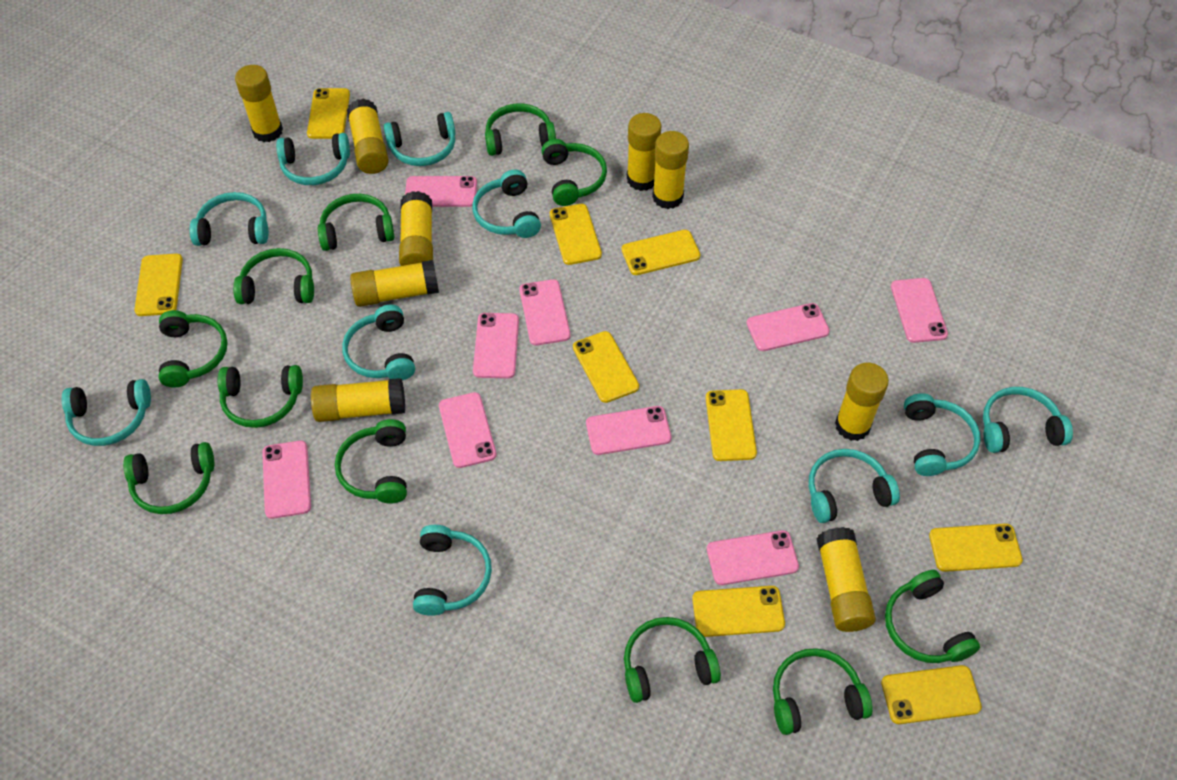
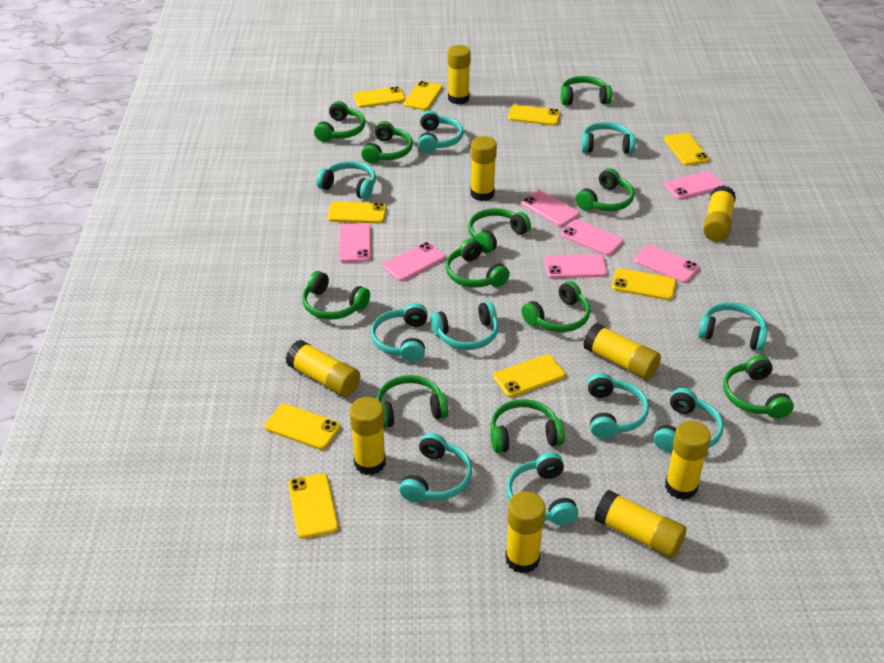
pink phone: [262,441,311,519] [405,176,477,207] [439,392,497,468] [473,313,519,378] [519,279,571,346] [586,406,671,455] [707,530,799,585] [747,303,830,351] [891,278,948,343] = 9 -> [339,224,371,262] [383,242,446,281] [521,190,580,226] [545,254,607,278] [561,220,624,256] [634,245,699,283] [664,171,724,199] = 7

